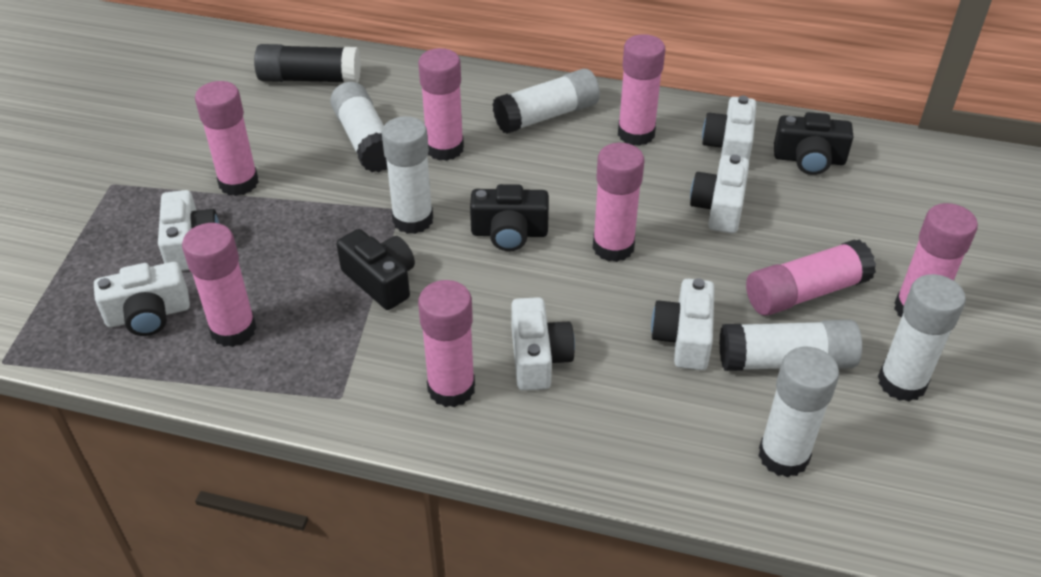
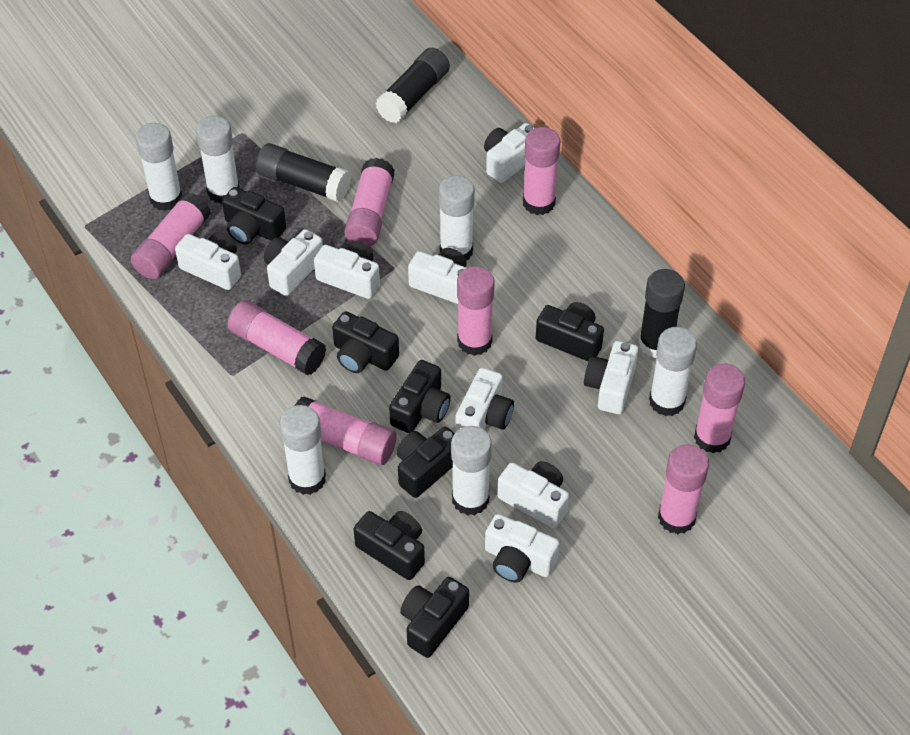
black camera: [336,229,415,310] [470,184,549,251] [774,112,853,175] = 3 -> [222,187,286,244] [332,311,399,373] [354,511,425,580] [389,360,451,433] [396,427,455,498] [400,577,469,658] [536,302,604,361] = 7
black glue stick: [254,44,361,83] = 1 -> [256,143,351,202] [376,48,450,123] [639,269,685,358] = 3
white camera: [94,262,190,336] [158,190,219,271] [511,297,575,391] [651,278,715,370] [690,154,749,233] [702,96,756,160] = 6 -> [175,232,241,290] [264,229,323,296] [314,241,380,299] [408,248,466,304] [455,368,514,433] [484,123,534,183] [485,514,559,583] [497,461,569,528] [584,341,638,414] = 9

